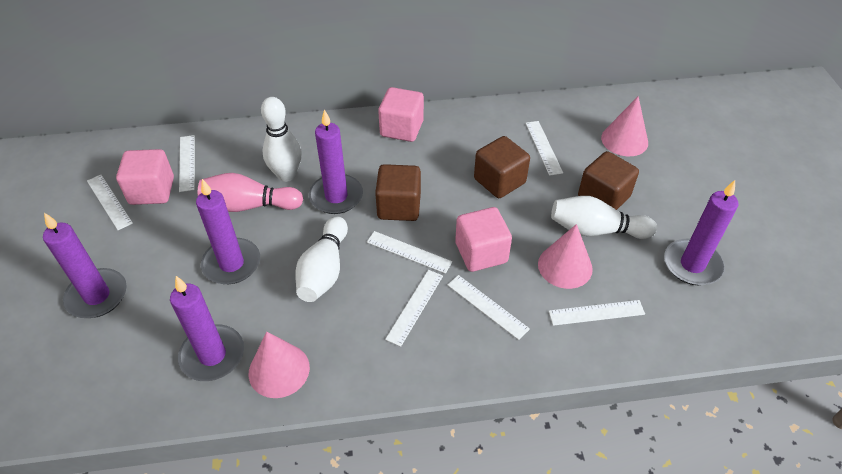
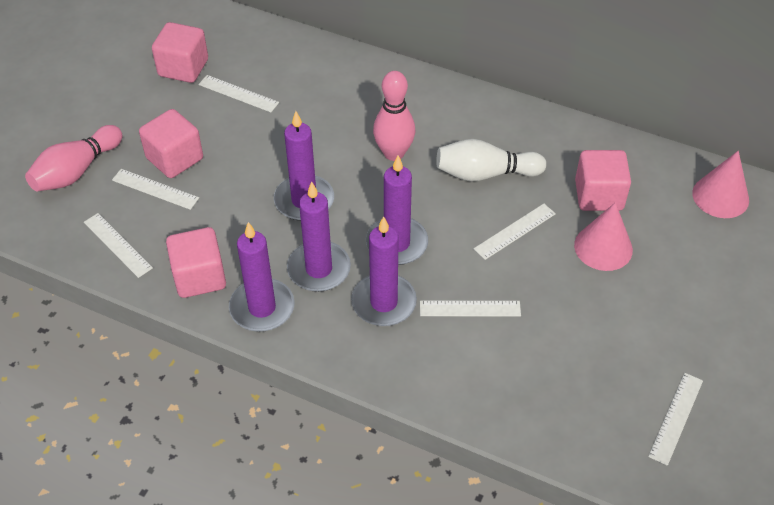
brown cube: [375,164,421,221] [474,136,530,198] [578,151,639,210] = 3 -> none = 0
pink bowling pin: [198,173,303,212] = 1 -> [25,125,122,191] [373,71,415,161] = 2
pink cone: [249,332,310,398] [538,224,593,289] [601,96,648,156] = 3 -> [574,202,633,271] [692,151,749,218] = 2
pink cube: [116,149,174,205] [378,87,424,142] [455,207,512,272] = 3 -> [139,109,203,178] [152,22,208,83] [166,227,226,298] [575,150,631,211] = 4
white bowling pin: [261,97,302,182] [295,216,348,302] [551,196,657,239] = 3 -> [436,139,546,181] = 1
white ruler: [87,175,133,230] [179,135,195,192] [367,231,452,274] [385,270,443,347] [447,275,530,340] [525,121,563,176] [549,300,645,326] = 7 -> [84,213,153,278] [112,169,199,210] [199,75,279,112] [420,301,521,317] [474,204,556,260] [648,373,703,466] = 6

